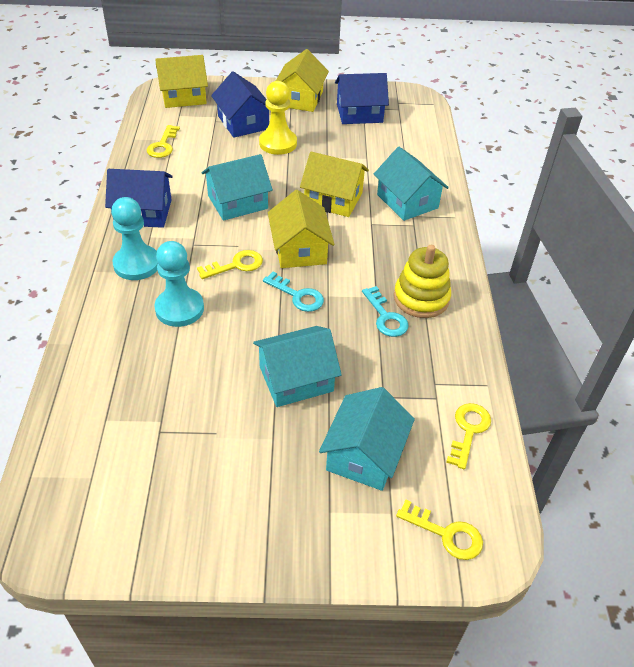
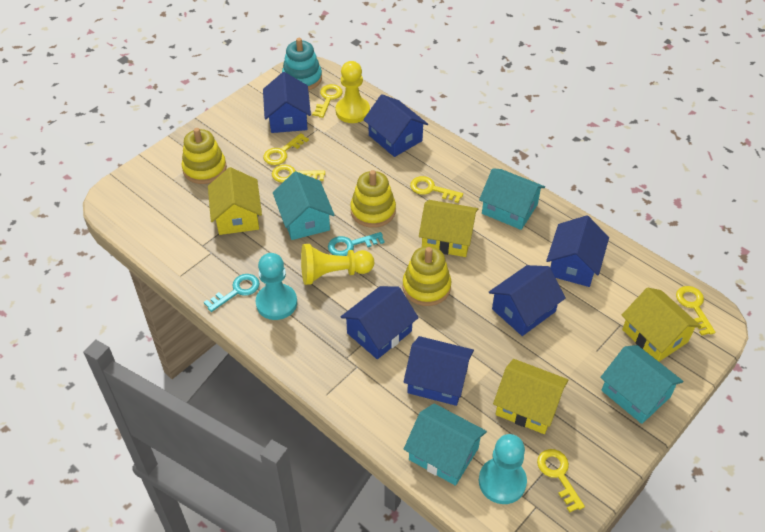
blue house: [105,169,173,228] [211,71,269,138] [335,73,389,124] = 3 -> [263,72,311,133] [340,286,419,359] [363,94,428,157] [403,336,474,406] [489,265,566,336] [546,215,609,287] = 6
turquoise stacking toy: none = 0 -> [282,38,322,90] = 1
yellow key: [147,125,180,158] [197,250,263,279] [396,500,483,560] [446,403,491,469] = 4 -> [263,133,309,165] [272,165,325,183] [312,84,343,118] [410,176,463,203] [537,449,585,513] [676,286,715,336] = 6
yellow pawn: [259,81,297,155] = 1 -> [301,244,374,285] [335,61,370,123] = 2
yellow stacking toy: [394,245,451,318] = 1 -> [182,128,227,184] [350,170,396,228] [403,246,451,306] = 3

